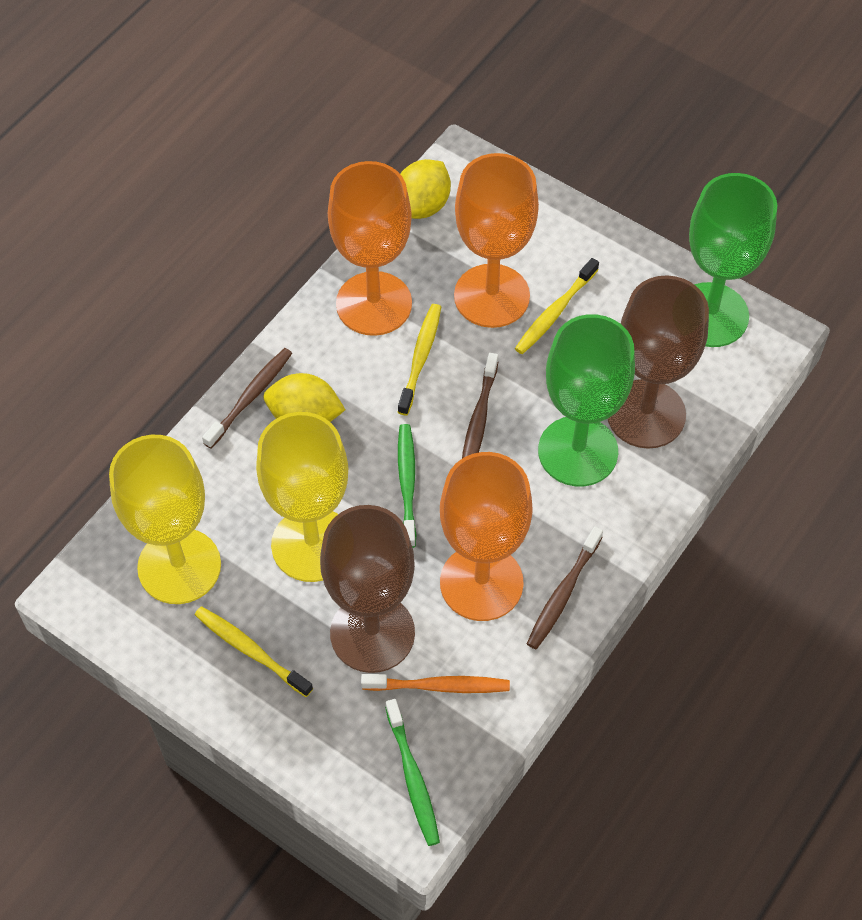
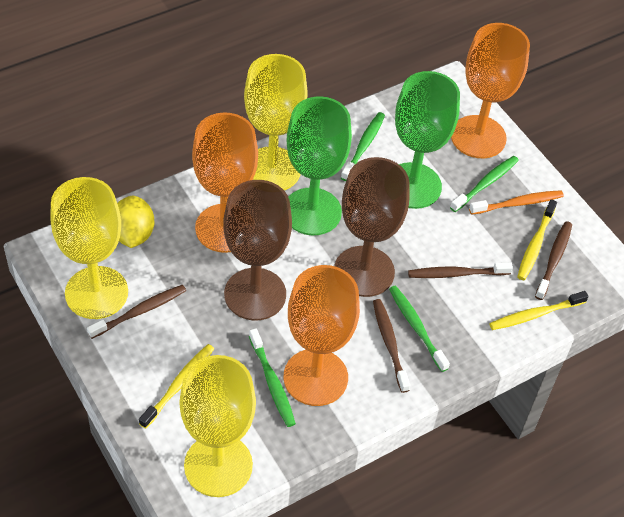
brown toothbrush: [202,348,292,448] [462,353,498,458] [527,526,603,649] = 3 -> [87,285,186,339] [373,299,410,393] [408,262,513,278] [535,221,572,300] = 4
green toothbrush: [385,699,440,846] [398,424,416,548] = 2 -> [249,328,296,427] [341,112,385,181] [389,286,450,372] [450,156,519,212] = 4
yellow goblet: [109,435,221,604] [256,412,348,582] = 2 -> [50,177,128,319] [180,355,256,497] [244,54,308,190] = 3
yellow lemon: [263,373,345,422] [400,159,451,219] = 2 -> [117,196,155,248] = 1

